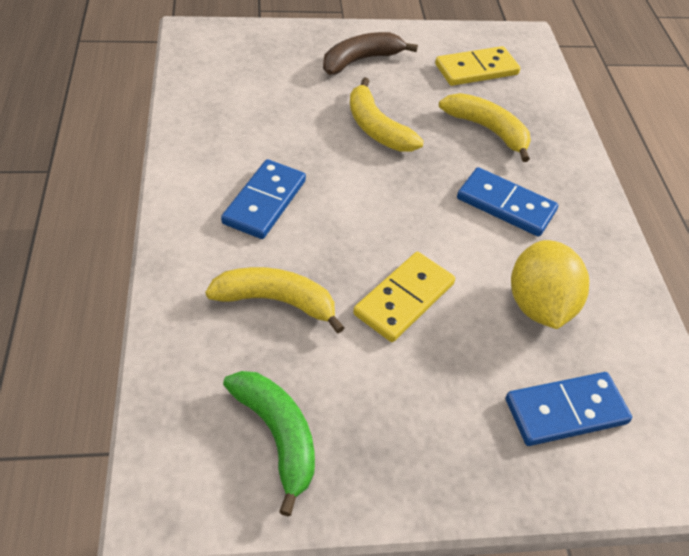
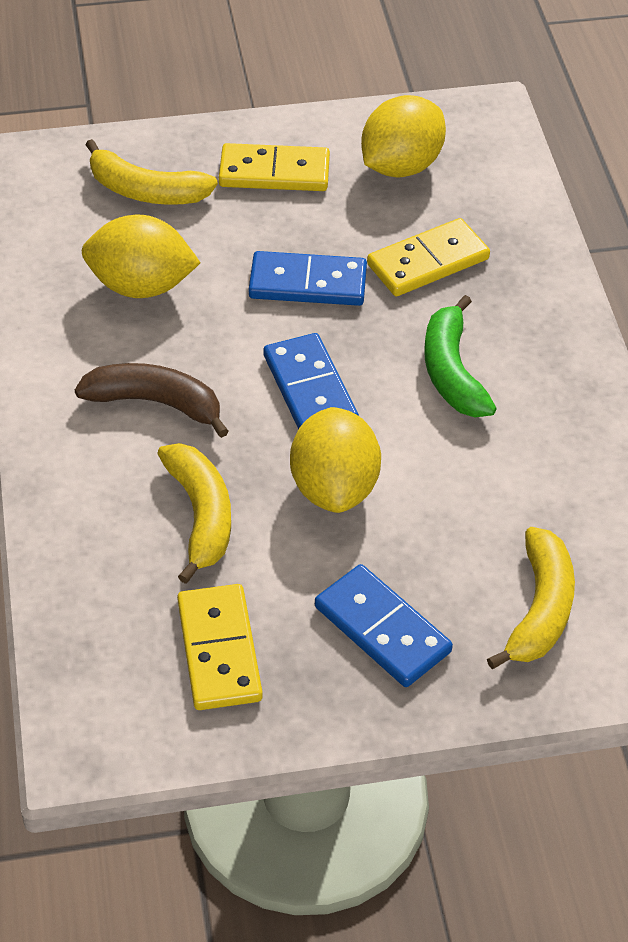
yellow domino: [353,252,455,342] [435,46,520,86] = 2 -> [177,584,263,710] [219,143,330,191] [367,218,490,296] = 3
yellow lemon: [511,240,589,329] = 1 -> [81,215,201,298] [290,407,381,513] [361,95,446,178] = 3

